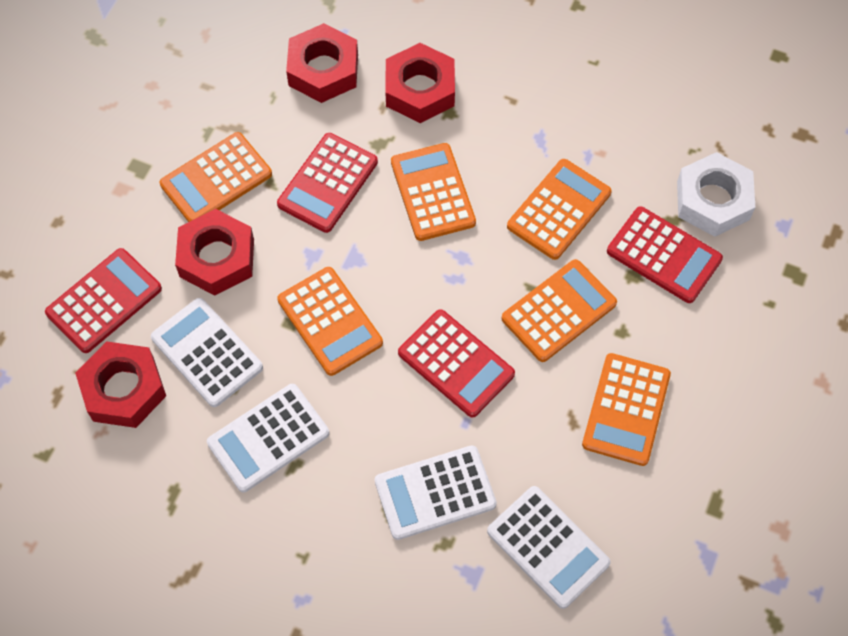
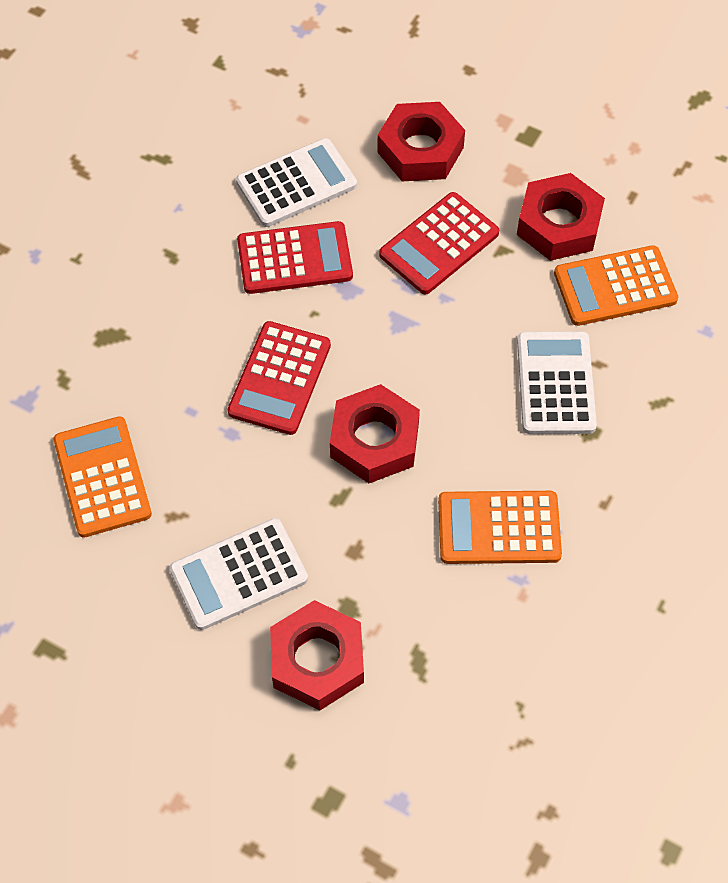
orange calculator: [160,132,272,222] [277,267,383,376] [391,143,476,241] [502,259,617,362] [507,159,612,260] [582,353,671,466] = 6 -> [54,416,152,538] [438,491,562,564] [554,245,678,326] = 3
red calculator: [45,248,162,353] [277,133,378,233] [398,309,515,417] [607,206,723,303] = 4 -> [228,321,331,435] [237,221,353,294] [379,192,499,294] = 3
white calculator: [151,298,263,407] [207,384,329,492] [375,445,497,540] [487,486,611,609] = 4 -> [169,518,308,630] [236,138,357,227] [517,331,597,434] = 3
white nut: [677,152,755,237] = 1 -> none = 0

